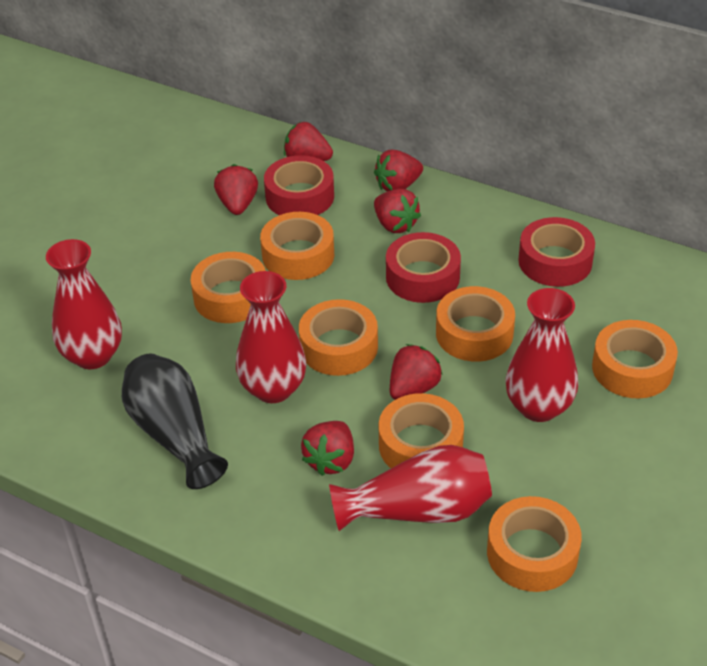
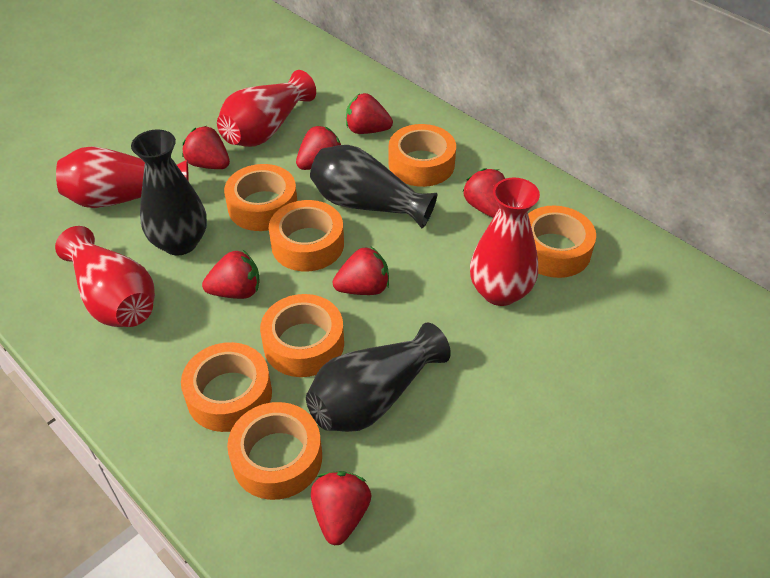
black vase: [122,353,228,489] = 1 -> [131,129,207,255] [306,323,451,432] [310,145,437,228] = 3
red strawberry: [214,164,258,215] [284,122,333,161] [301,421,354,476] [374,149,423,192] [374,189,421,233] [390,344,443,400] = 6 -> [182,126,230,169] [202,250,259,299] [296,125,341,170] [311,471,371,545] [333,247,389,295] [346,93,393,134] [463,168,505,218] = 7
red tape: [264,155,334,215] [386,232,461,303] [518,217,595,287] = 3 -> none = 0

